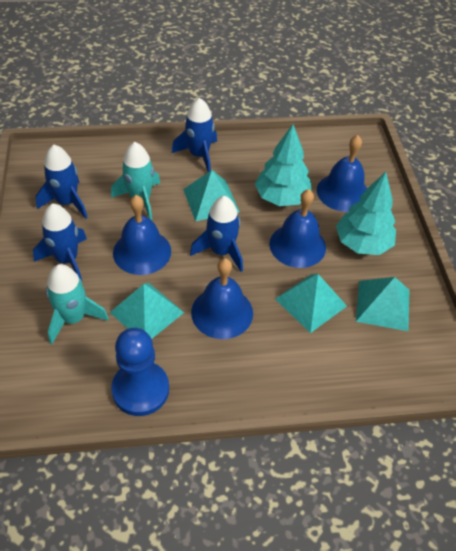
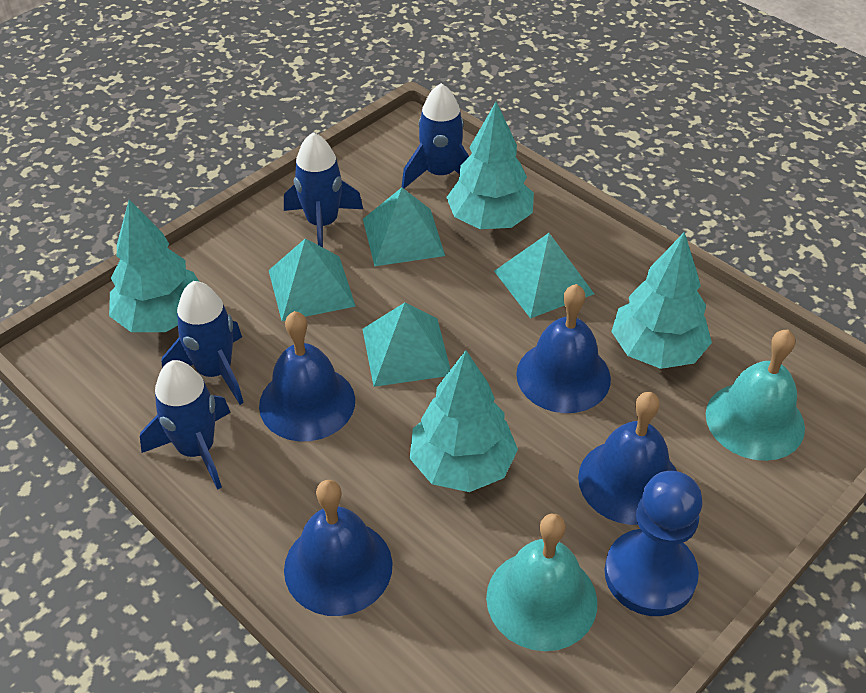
turquoise bell: none = 0 -> [486,514,597,651] [706,329,805,461] = 2
turquoise rocket: [46,264,109,344] [111,142,160,220] = 2 -> none = 0
turquoise tree: [255,124,311,206] [336,172,396,255] = 2 -> [109,199,199,332] [410,350,518,492] [446,102,534,229] [611,232,712,369] = 4

